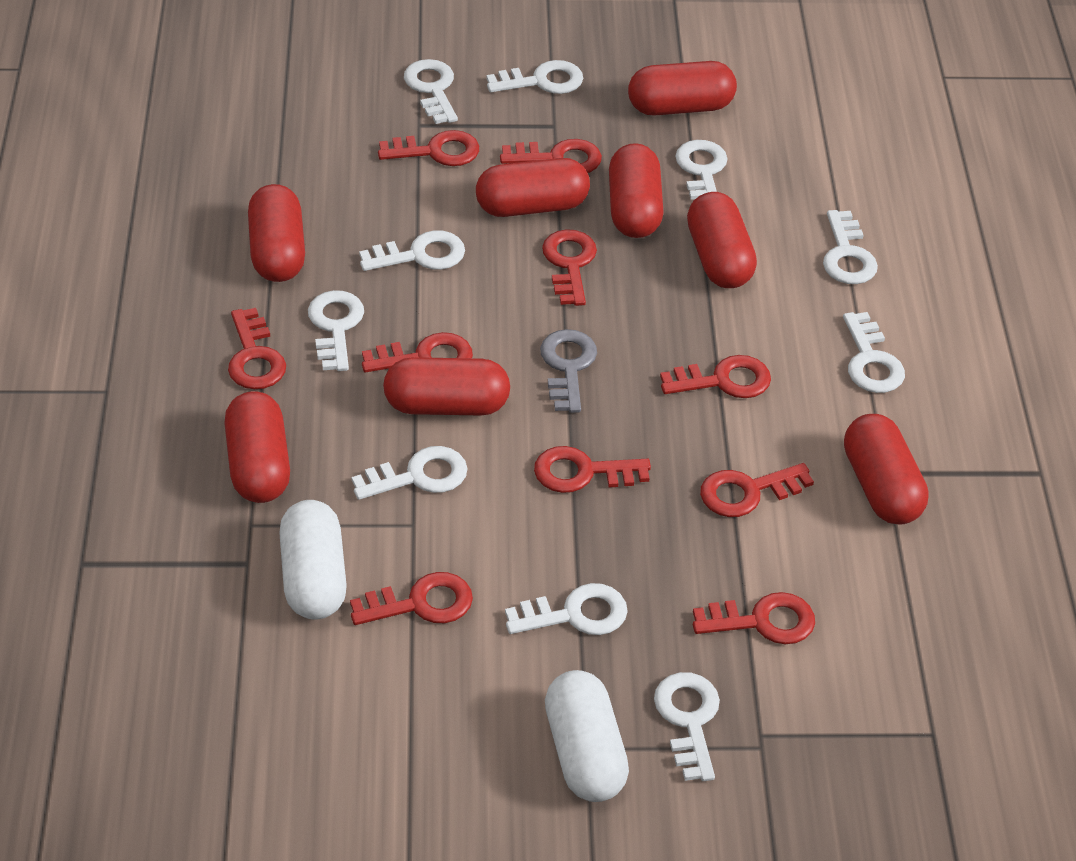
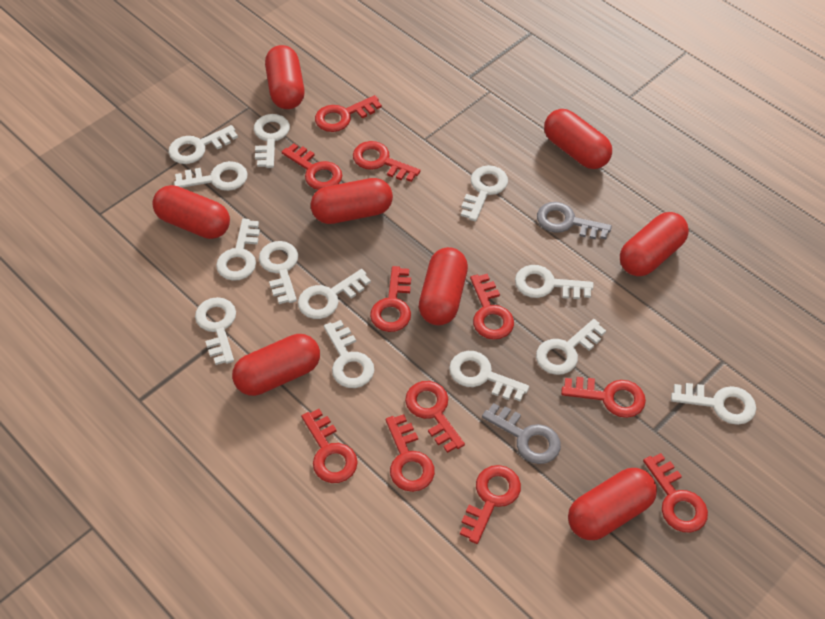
grey key: [540,329,597,413] = 1 -> [482,403,561,464] [537,202,612,239] = 2
red key: [228,308,286,389] [350,572,473,625] [362,332,473,373] [378,130,479,166] [500,139,602,173] [534,446,651,493] [542,229,597,306] [660,355,771,398] [693,592,815,644] [700,463,814,517] = 10 -> [282,143,342,190] [301,409,358,483] [315,95,382,132] [353,141,420,182] [370,266,411,332] [386,414,435,492] [405,381,465,453] [460,465,521,544] [470,274,514,340] [561,377,646,418] [643,453,708,532] = 11
white capsule: [279,500,347,620] [545,670,629,802] = 2 -> none = 0
white key: [308,290,364,371] [352,446,468,500] [359,230,465,271] [404,59,458,124] [486,60,583,94] [505,583,628,635] [654,672,720,781] [675,140,727,200] [823,210,878,284] [843,312,905,393] = 10 -> [169,125,238,164] [174,161,247,191] [195,297,236,365] [216,219,260,281] [254,114,290,168] [259,241,298,304] [298,269,371,319] [324,320,374,388] [449,351,529,401] [461,165,508,221] [515,265,593,299] [536,319,606,375] [671,383,756,425] = 13

